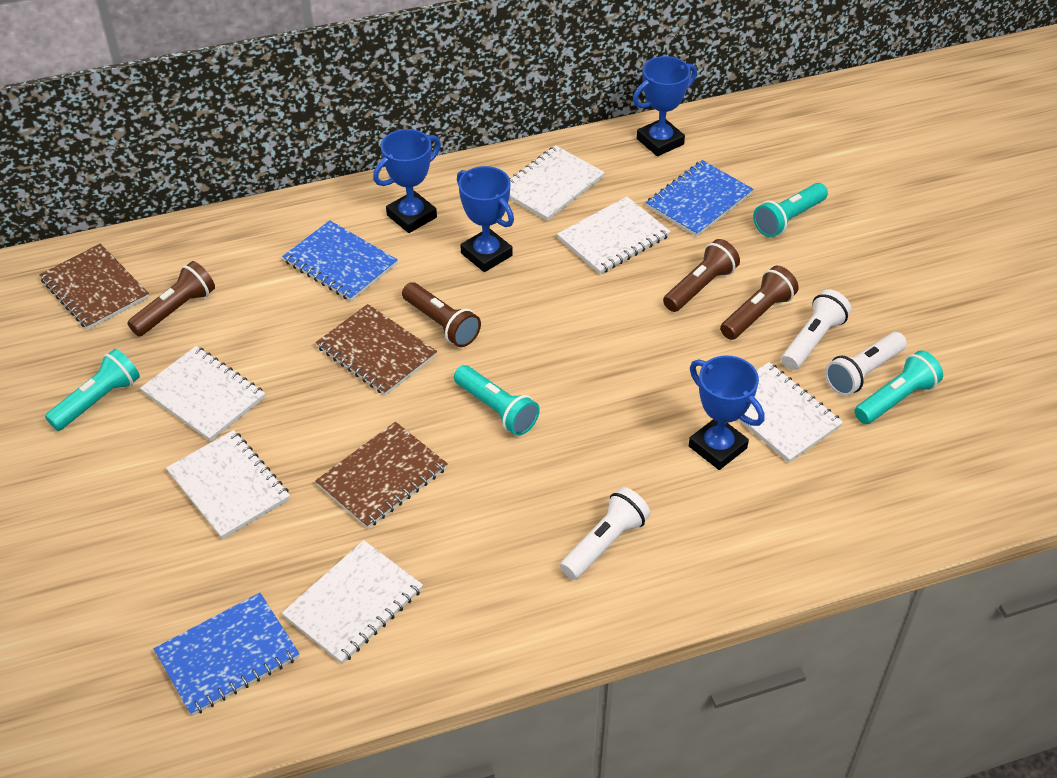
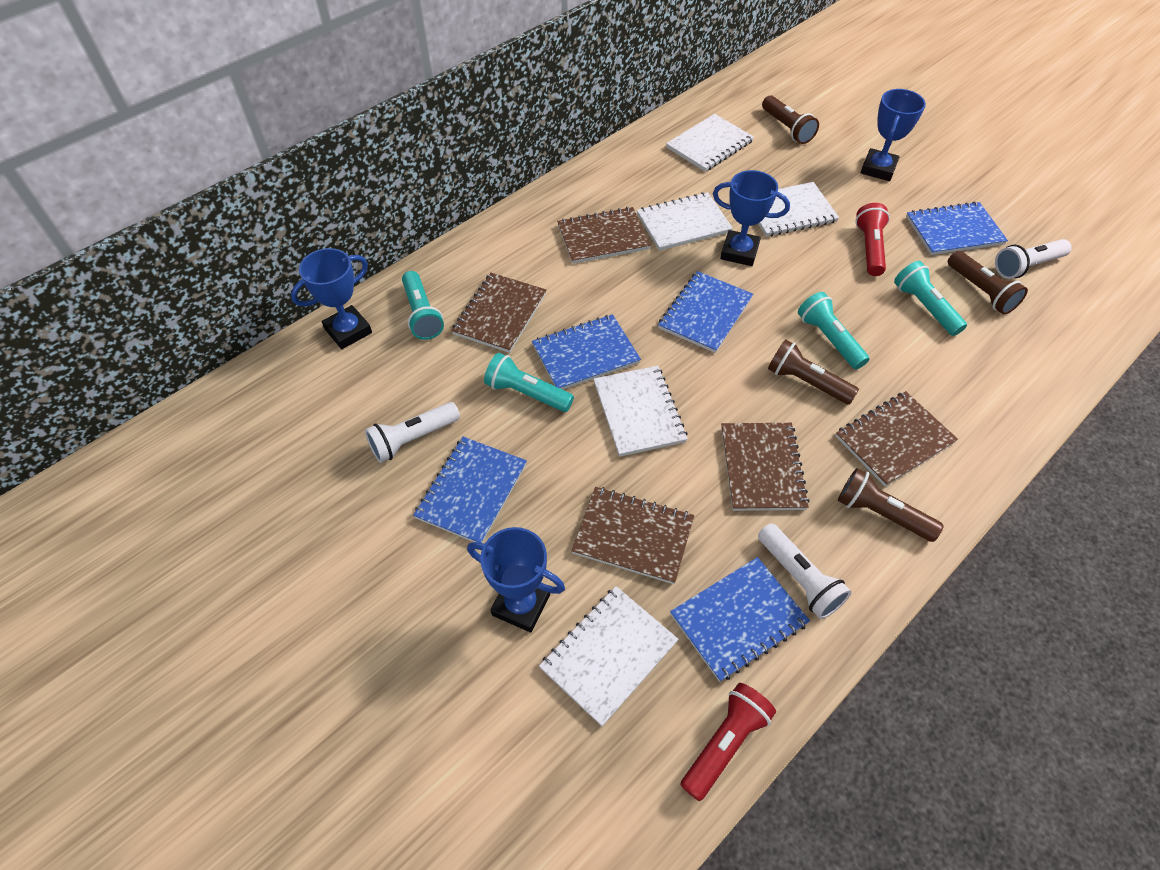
blue notebook: [154,593,299,716] [282,220,398,301] [646,160,753,237] = 3 -> [413,437,527,543] [532,314,641,390] [658,271,753,353] [670,557,810,682] [906,202,1008,255] = 5
brown notebook: [39,244,149,330] [315,422,448,529] [316,304,437,396] = 3 -> [451,273,546,353] [557,207,651,264] [571,487,694,584] [721,423,810,511] [835,391,958,487] = 5
red flashlight: none = 0 -> [681,683,776,801] [855,203,890,276] = 2
white notebook: [140,346,265,441] [166,430,290,539] [282,540,423,664] [509,145,605,221] [557,196,671,274] [738,362,843,463] = 6 -> [539,586,679,726] [594,366,688,457] [637,192,733,251] [666,114,754,172] [758,182,839,237] = 5

